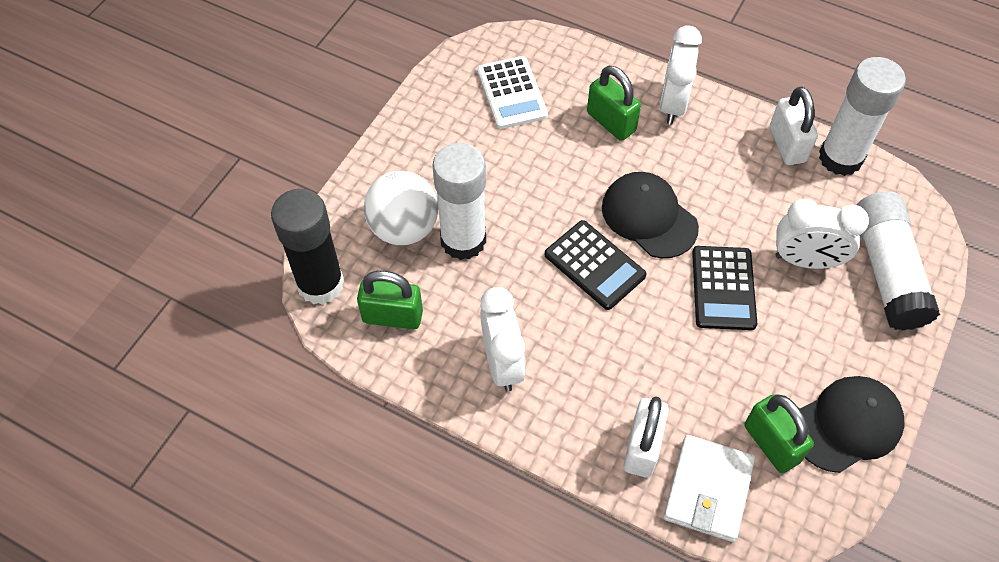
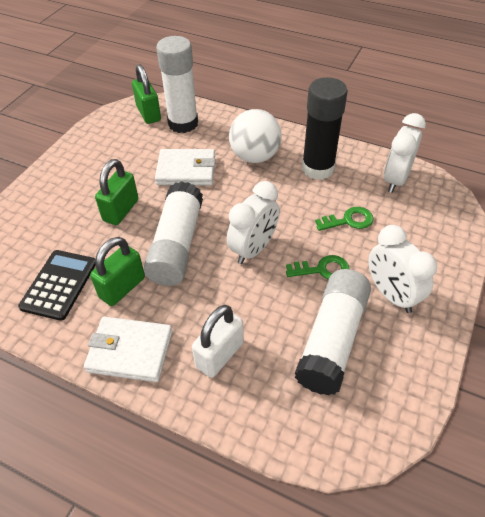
black calculator: [545,220,647,310] [692,246,757,330] = 2 -> [18,250,96,321] = 1
black cap: [602,172,699,258] [800,376,905,473] = 2 -> none = 0
green key: none = 0 -> [286,255,349,280] [315,207,373,231] = 2
white calculator: [477,56,548,129] = 1 -> none = 0
white padlock: [623,396,669,477] [770,86,818,165] = 2 -> [192,305,244,378] = 1
white wallet: [663,435,755,542] = 1 -> [84,317,172,382] [155,149,216,185] = 2

